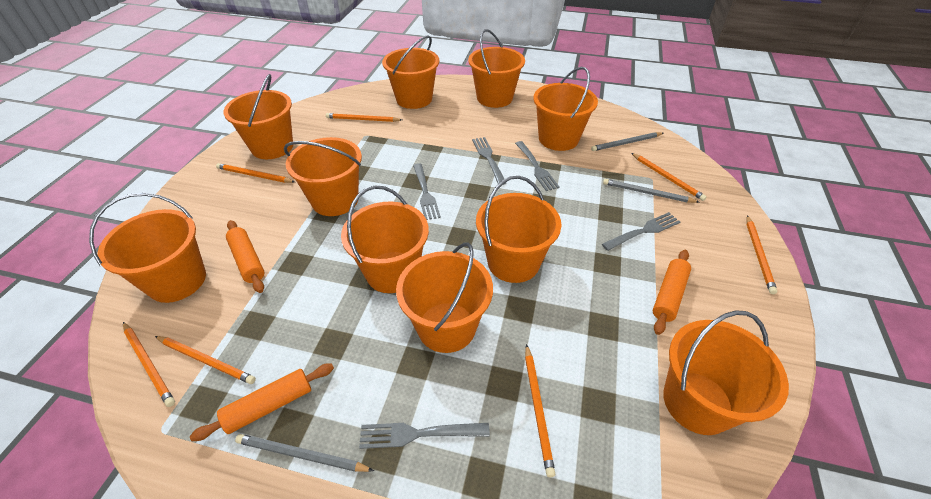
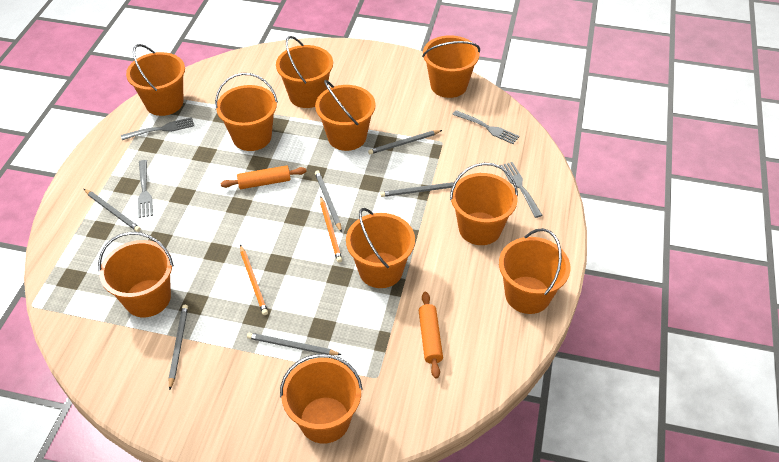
grey fork: [359,423,490,449] [413,163,441,220] [472,137,506,185] [515,141,560,191] [602,212,680,251] = 5 -> [121,117,194,140] [138,160,153,218] [452,110,519,144] [500,162,542,218] = 4
grey pencil: [235,434,374,472] [591,132,663,151] [603,179,699,203] = 3 -> [84,189,141,232] [168,305,188,391] [247,333,342,355] [315,171,342,233] [368,130,442,154] [380,182,454,197] = 6
orange pencil: [123,322,175,407] [155,336,256,384] [216,163,295,183] [326,113,402,122] [525,344,555,477] [631,153,707,201] [746,215,777,294] = 7 -> [240,245,268,315] [320,196,342,263] = 2
orange rolling pin: [190,363,334,441] [226,220,265,293] [653,250,691,335] = 3 -> [220,165,307,189] [419,292,443,379] = 2

